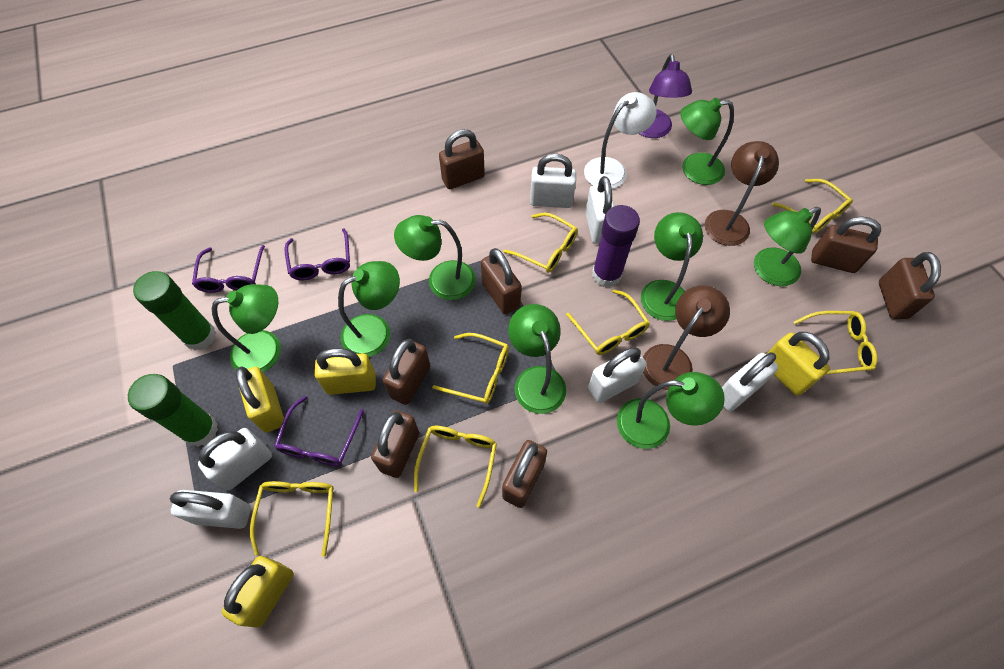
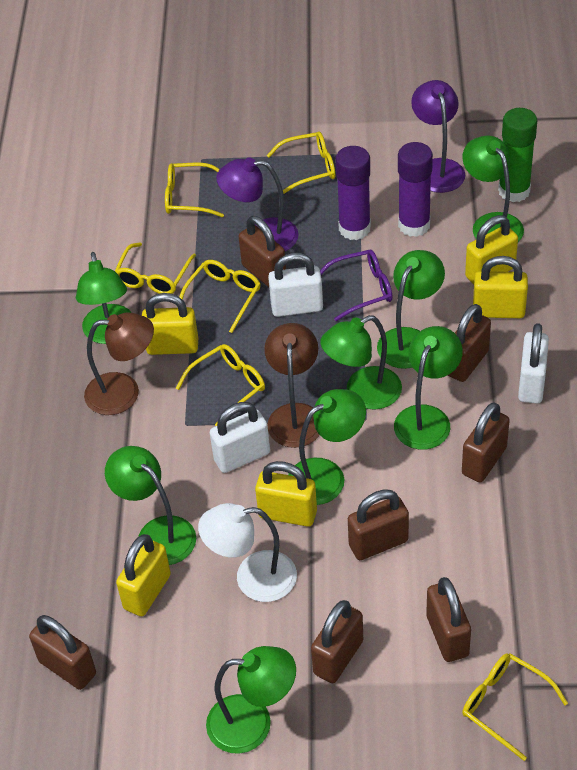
green glue stick: [128,374,218,447] [133,271,216,351] = 2 -> [498,108,537,202] = 1
purple glasses: [192,245,265,293] [274,396,364,466] [284,228,350,281] = 3 -> [320,250,393,321] = 1
purple glue stick: [592,205,640,288] = 1 -> [335,146,371,240] [398,142,433,237] = 2
purple lamp: [639,54,692,138] = 1 -> [216,157,299,251] [411,80,465,193] = 2
white padlock: [170,490,251,529] [198,428,272,490] [530,153,576,208] [585,176,614,244] [588,347,647,403] [722,352,778,412] = 6 -> [210,402,270,473] [268,253,323,317] [518,323,549,403] = 3
yellow glasses: [250,481,334,557] [414,426,497,508] [432,333,509,404] [503,213,578,273] [566,289,650,355] [772,179,853,233] [794,311,878,375] = 7 -> [115,242,196,294] [165,162,224,217] [176,344,265,426] [177,260,261,333] [267,132,335,194] [462,653,568,761] = 6
yellow padlock: [222,556,294,628] [236,366,284,433] [315,348,376,395] [767,332,830,396] = 4 -> [116,534,171,616] [142,293,198,355] [255,461,317,527] [465,215,518,284] [473,256,528,318] = 5

